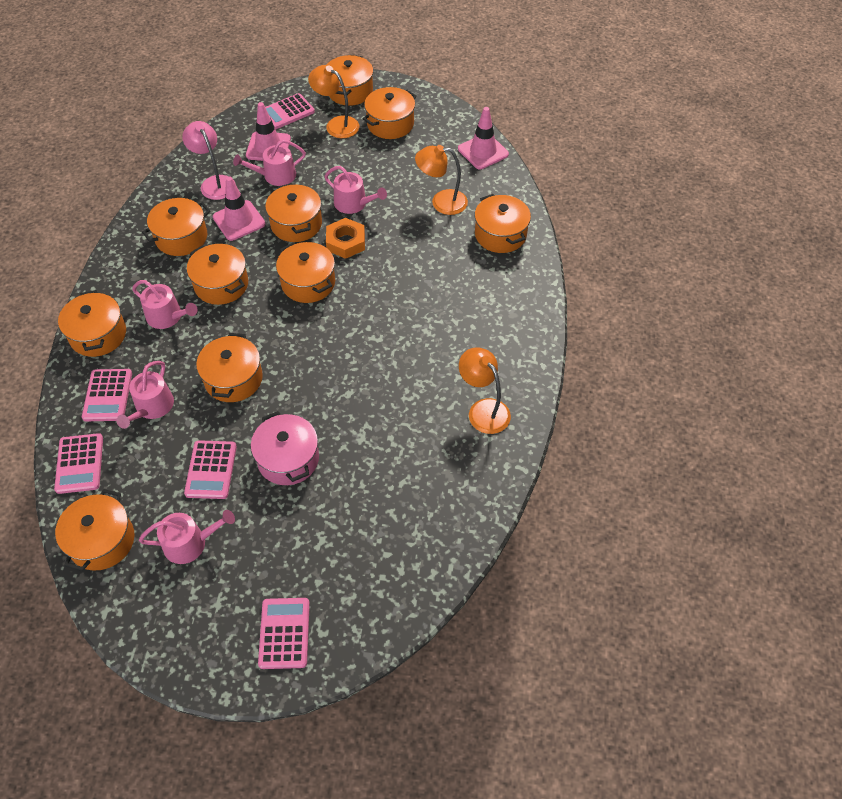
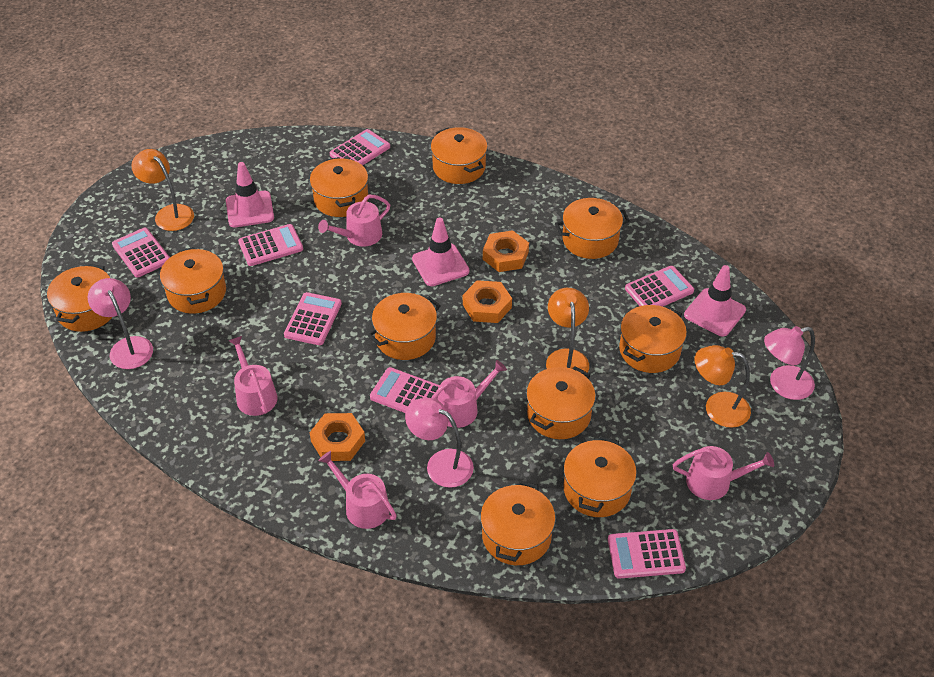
orange nut: [326,218,365,259] = 1 -> [309,413,365,461] [463,280,512,323] [483,230,529,272] = 3
pink calculator: [54,433,103,494] [82,369,132,421] [184,440,237,499] [258,598,310,669] [265,93,315,129] = 5 -> [112,228,170,277] [238,224,303,266] [284,292,342,345] [329,129,390,165] [370,367,440,413] [608,529,686,579] [625,266,694,307] = 7
pink lamp: [182,121,236,200] = 1 -> [88,278,153,369] [405,398,474,488] [764,326,815,400] = 3
pink pot: [251,411,319,485] = 1 -> none = 0

